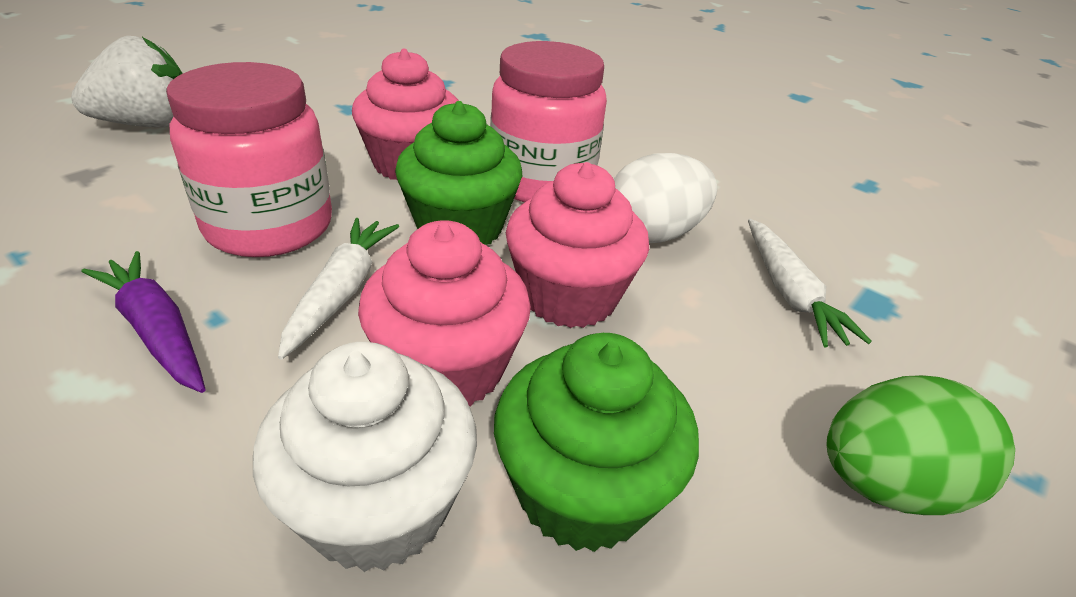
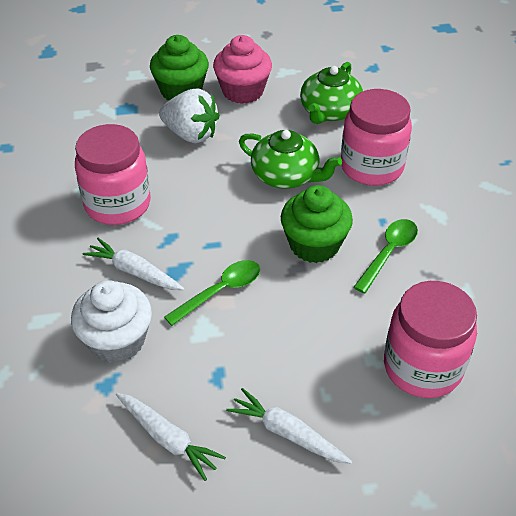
green egg: [826,375,1015,515] = 1 -> none = 0
green spoon: none = 0 -> [164,260,260,326] [354,219,418,294] = 2
green teapot: none = 0 -> [239,130,342,189] [300,62,363,124] = 2
pink cupcake: [352,49,459,180] [358,220,531,406] [506,162,649,328] = 3 -> [213,35,272,104] = 1
pink jar: [166,62,332,257] [490,41,607,202] = 2 -> [75,124,151,225] [341,89,412,186] [384,281,477,398] = 3
purple carrot: [81,251,205,393] = 1 -> none = 0
white carrot: [278,218,399,360] [748,219,872,347] = 2 -> [83,238,185,290] [116,393,226,481] [226,388,352,464] = 3
white egg: [614,153,717,243] = 1 -> none = 0

